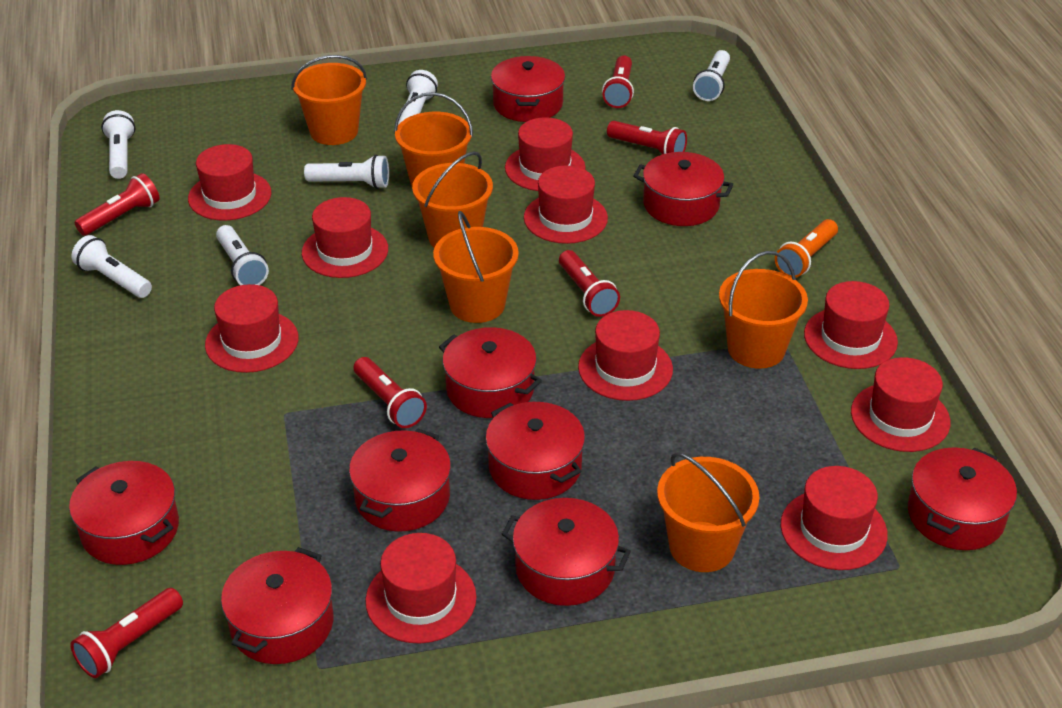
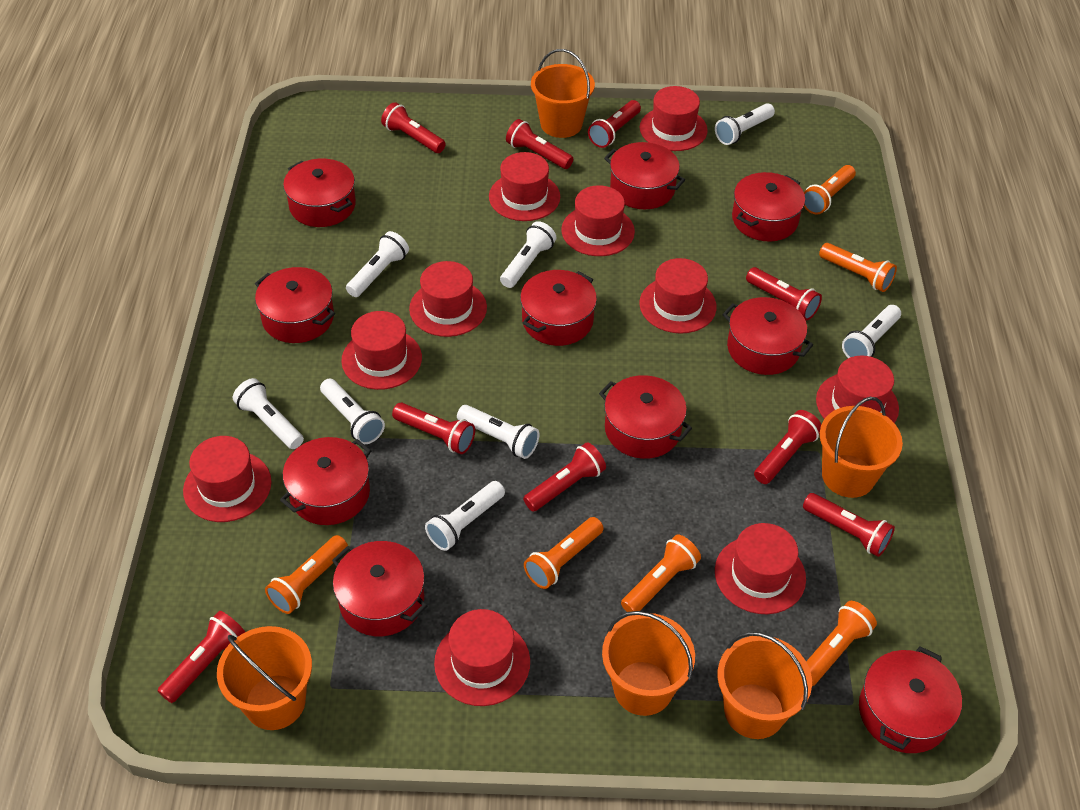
orange bucket: [291,55,367,145] [394,92,473,187] [412,151,493,248] [433,211,519,323] [657,452,759,572] [719,251,808,368] = 6 -> [217,626,312,730] [531,49,595,138] [602,611,695,716] [718,632,812,739] [820,397,903,498] = 5
orange flashlight: [775,219,838,278] = 1 -> [265,535,348,614] [524,517,604,589] [621,534,701,612] [804,165,856,215] [806,601,877,686] [819,243,897,292] = 6
red flashlight: [70,588,183,678] [74,173,160,236] [354,357,427,428] [559,250,620,317] [602,55,634,108] [607,121,687,154] = 6 -> [158,611,245,703] [381,102,446,153] [392,403,475,454] [506,119,573,169] [523,442,606,512] [588,100,641,148] [746,267,822,320] [754,410,821,484] [803,493,895,557] = 9
red pot: [69,461,179,565] [221,547,333,664] [349,429,451,532] [439,327,542,418] [485,402,585,500] [491,56,565,122] [502,498,631,606] [633,152,733,226] [908,447,1017,550] = 9 -> [255,267,335,343] [280,437,372,525] [283,158,356,227] [332,541,427,636] [520,270,597,346] [599,375,692,459] [604,142,685,209] [722,297,813,375] [732,172,805,242] [859,646,962,753] = 10
white flashlight: [71,235,152,298] [101,110,135,179] [216,225,269,285] [304,154,389,189] [398,70,438,125] [693,50,730,101] = 6 -> [233,378,304,449] [320,379,385,444] [346,231,409,297] [425,481,505,551] [457,405,539,459] [500,221,556,288] [715,103,775,145] [842,305,901,358] = 8

